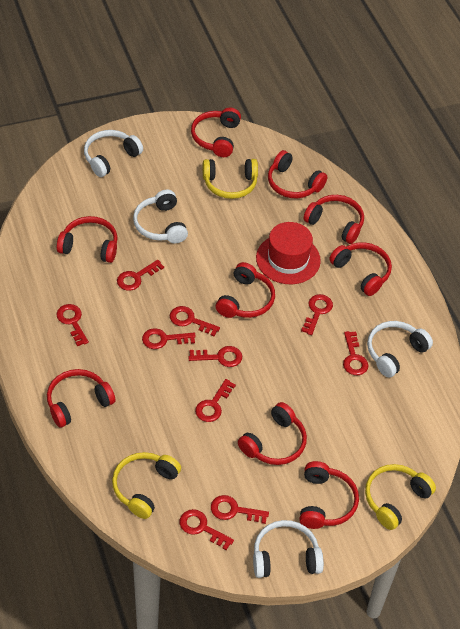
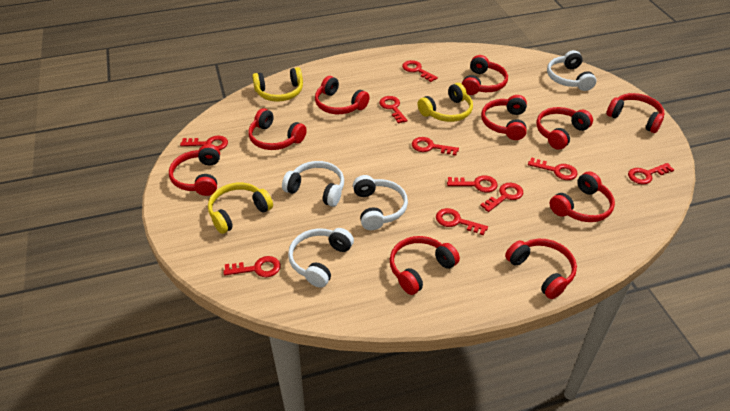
red hat: [256,222,321,284] = 1 -> none = 0
red headphones: [47,369,115,428] [57,216,118,263] [191,107,241,157] [216,262,275,318] [238,402,307,465] [268,150,327,198] [299,461,359,529] [303,195,364,244] [329,242,392,296] = 9 -> [169,144,220,196] [248,108,307,150] [315,76,370,114] [390,236,460,295] [462,55,508,95] [481,95,527,140] [505,239,577,299] [536,107,593,150] [550,172,615,222] [607,93,665,133] = 10

